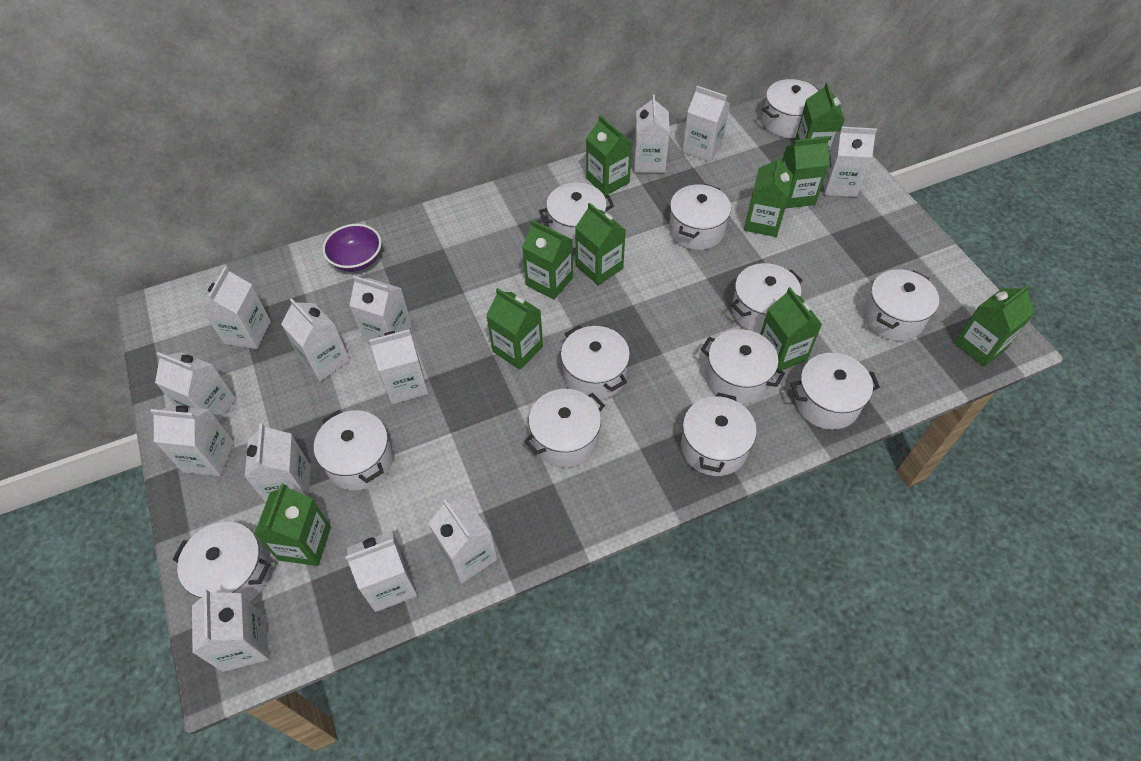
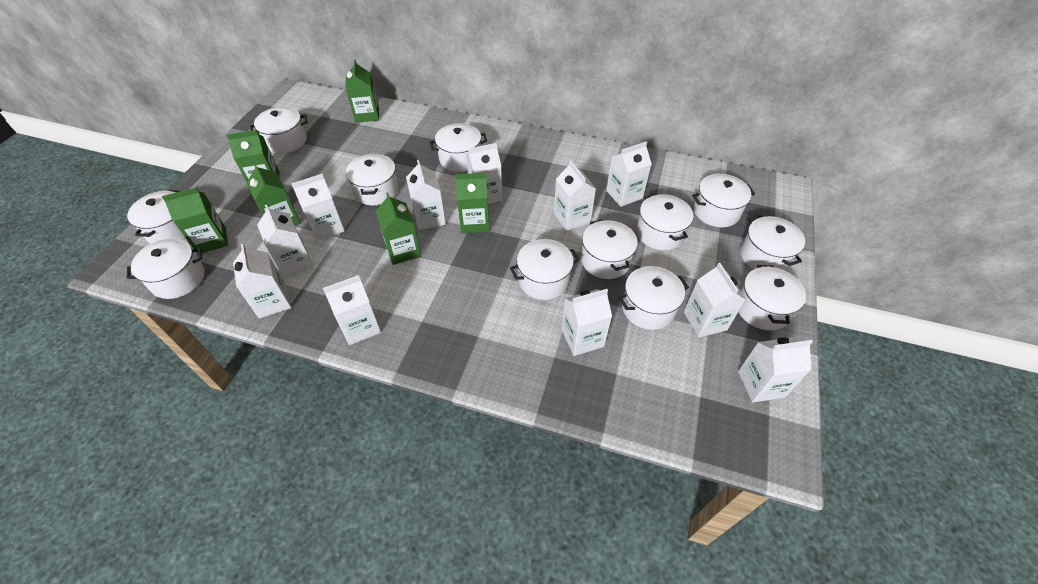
green carton: [254,483,331,566] [486,288,543,370] [522,220,573,300] [575,203,626,285] [586,115,632,195] [744,155,793,237] [760,287,822,371] [782,137,829,209] [795,82,845,153] [954,284,1035,367] = 10 -> [162,188,228,254] [226,130,279,182] [247,163,301,225] [345,60,379,123] [376,193,421,265] [455,173,490,233] = 6
purple bowl: [322,224,382,272] = 1 -> none = 0
white carton: [150,405,234,476] [155,352,236,421] [192,589,269,672] [201,266,271,349] [245,423,311,503] [281,298,350,381] [345,531,417,612] [349,276,412,343] [369,329,428,404] [428,499,497,584] [634,94,670,173] [682,86,730,162] [823,127,877,197] = 13 -> [233,244,291,319] [257,205,313,278] [291,174,345,241] [323,275,381,345] [406,160,446,230] [466,143,502,204] [554,160,596,231] [561,289,612,356] [606,141,652,207] [684,263,746,338] [738,337,813,403] = 11

